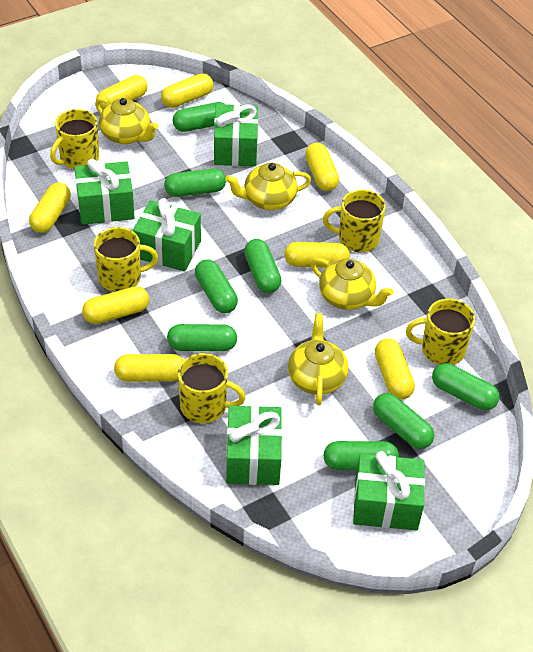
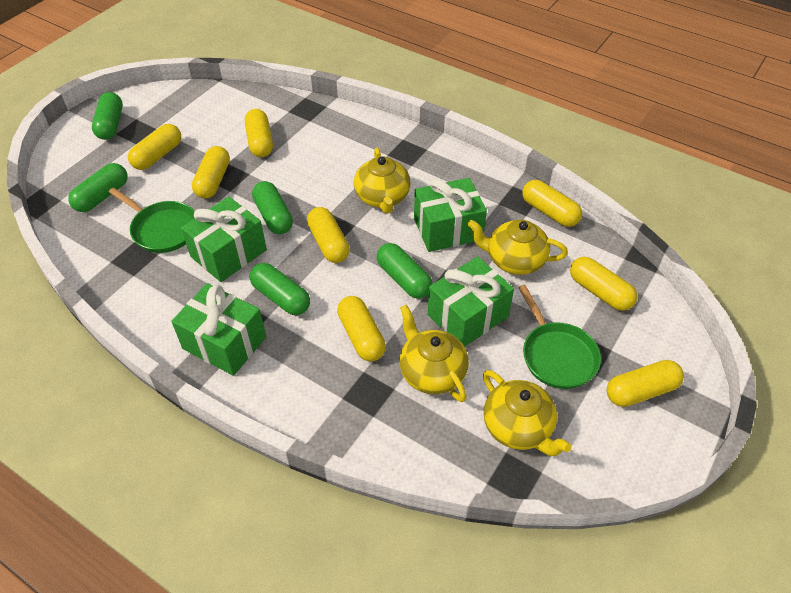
green capsule: [164,168,226,197] [167,324,237,351] [173,102,224,132] [195,259,238,313] [244,239,281,293] [323,441,399,470] [373,393,434,449] [432,363,499,410] = 8 -> [68,163,127,212] [92,92,123,140] [250,263,310,315] [252,181,293,234] [377,243,433,299] = 5
green gift: [75,159,135,225] [133,198,201,272] [214,104,258,166] [226,405,282,485] [353,451,425,530] = 5 -> [171,283,266,376] [181,197,267,282] [414,178,487,252] [428,256,514,347] = 4
green pan: none = 0 -> [109,187,195,253] [518,285,601,389] = 2
yellow mug: [50,109,99,169] [94,227,158,292] [178,353,246,423] [323,190,386,252] [406,299,475,365] = 5 -> none = 0

